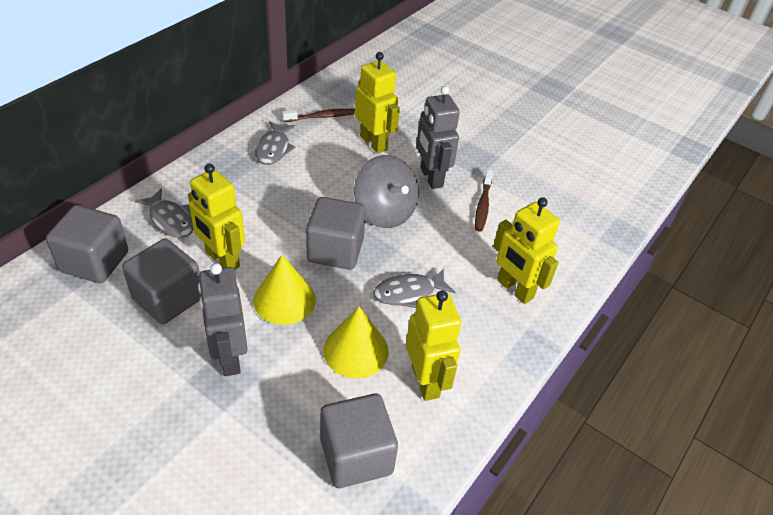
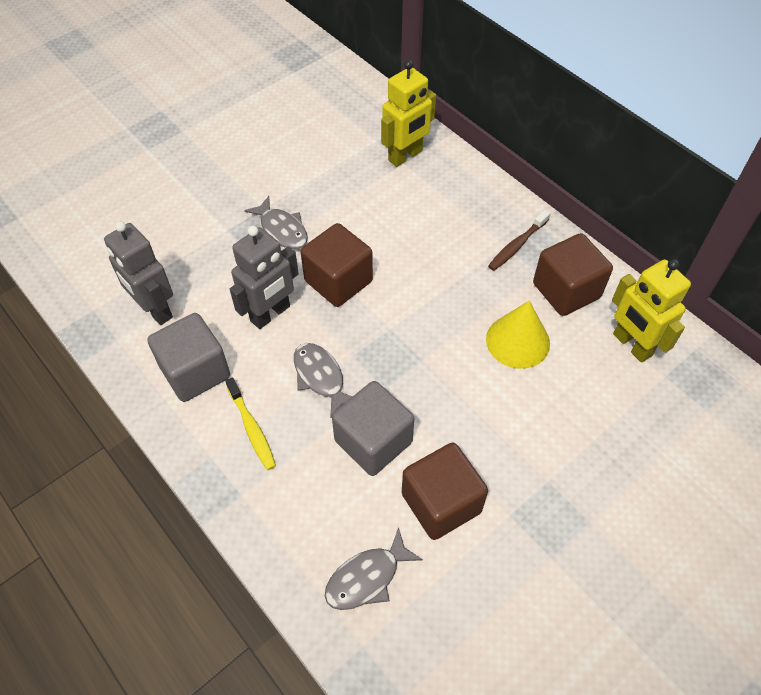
brown cube: none = 0 -> [301,223,373,307] [402,442,488,540] [533,233,613,316] = 3
brown toothbrush: [282,108,355,122] [475,169,493,232] = 2 -> [488,209,551,271] = 1
grey cube: [46,205,128,283] [122,238,201,324] [306,197,366,270] [320,393,398,488] = 4 -> [147,313,230,402] [332,381,414,476] = 2
grey spinning top: [354,155,419,228] = 1 -> none = 0
yellow cone: [253,254,316,325] [323,307,389,378] = 2 -> [486,301,550,369] = 1
yellow robot: [188,163,245,270] [355,52,400,153] [406,290,461,401] [493,197,560,304] = 4 -> [381,60,436,167] [612,259,691,363] = 2
yellow toothbrush: none = 0 -> [225,377,276,470] = 1

